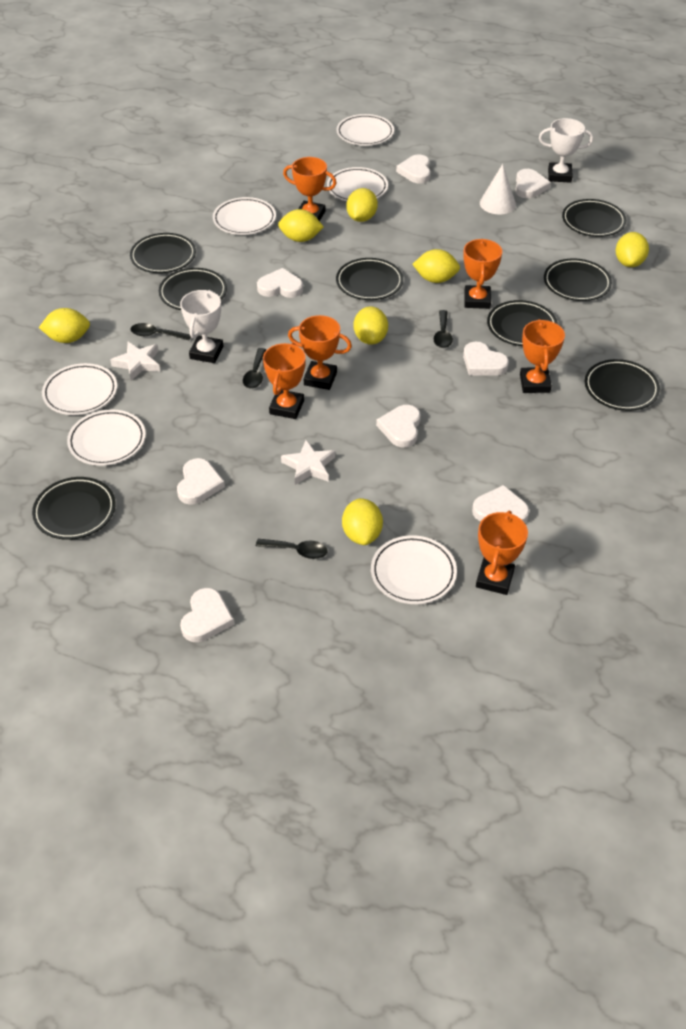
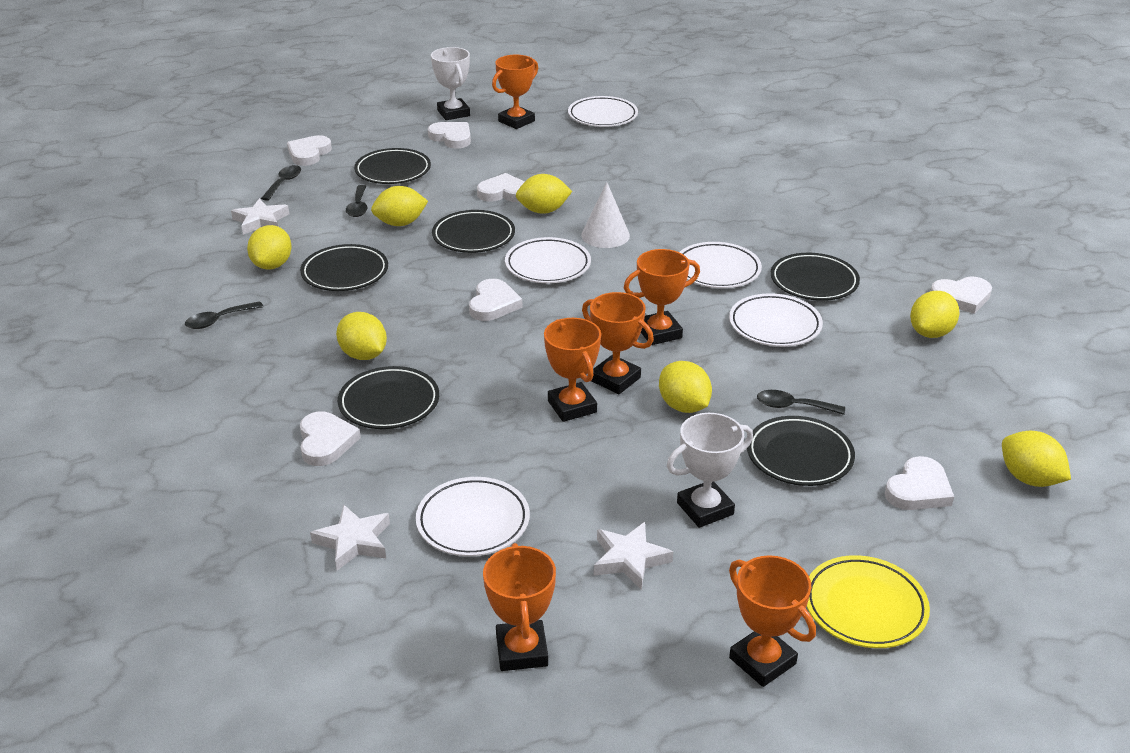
black plate: [32,477,116,540] [130,233,196,273] [159,268,227,310] [336,258,403,300] [487,300,558,346] [544,258,612,301] [562,199,626,237] [585,359,660,411] = 8 -> [300,244,388,291] [338,366,439,429] [354,148,431,184] [432,210,515,253] [747,416,855,486] [771,253,860,301] = 6
white heart: [177,458,225,505] [180,588,234,642] [257,268,303,298] [376,405,421,447] [396,154,431,184] [463,342,509,376] [472,485,529,523] [515,169,551,198] = 8 -> [287,135,332,166] [300,411,361,466] [428,122,471,149] [469,279,523,321] [477,173,525,202] [885,456,954,510] [931,277,992,314] = 7
white plate: [42,363,117,415] [67,409,146,466] [213,197,276,235] [327,167,388,201] [337,114,394,146] [371,535,457,604] = 6 -> [416,477,530,556] [505,237,591,283] [568,96,638,127] [680,242,762,288] [729,293,823,347] = 5
white star: [110,342,160,381] [281,440,335,485] = 2 -> [231,198,289,235] [310,505,390,571] [594,522,673,590] = 3
yellow plate: none = 0 -> [807,555,930,648] = 1

